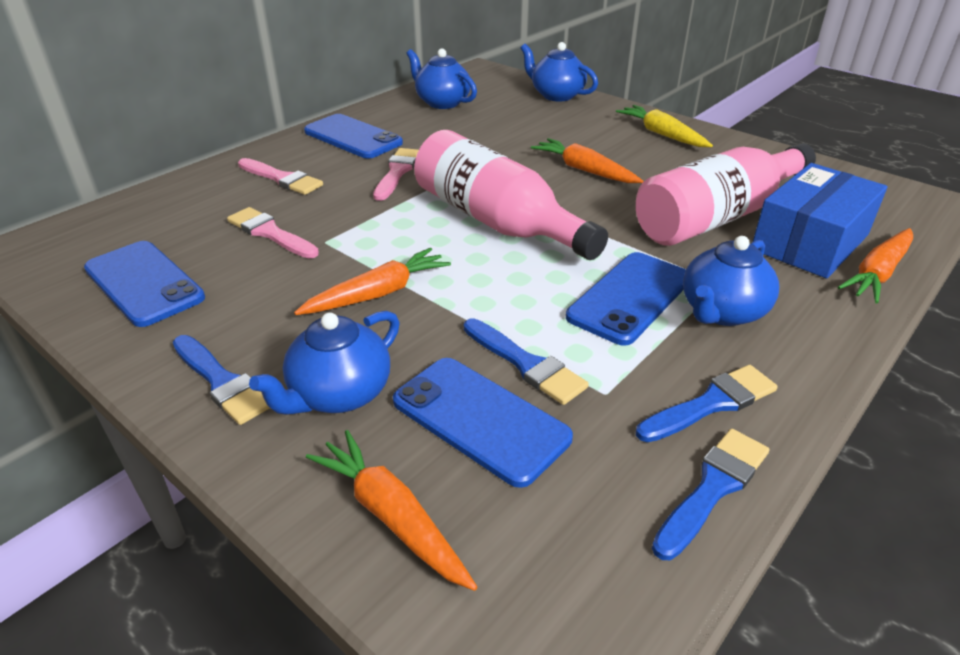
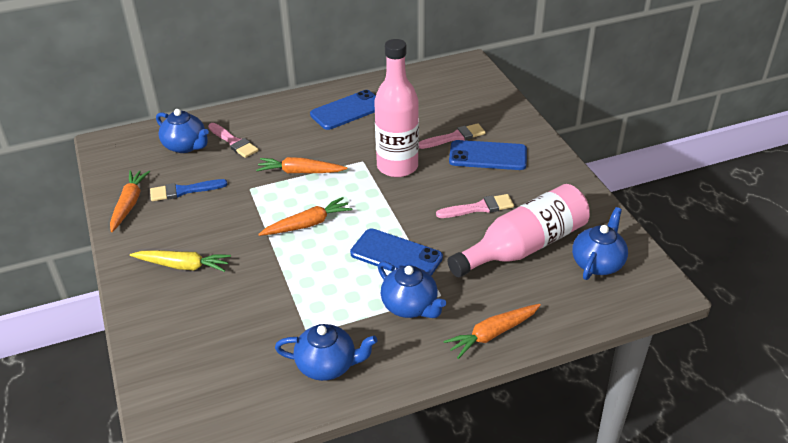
blue box: [753,163,887,279] = 1 -> none = 0
blue brush: [173,335,270,425] [464,318,589,405] [636,365,778,442] [652,429,769,560] = 4 -> [150,179,228,201] = 1
blue phone: [84,241,205,327] [304,114,403,159] [393,358,573,488] [566,252,686,346] = 4 -> [310,90,376,130] [350,228,443,276] [449,140,527,170] = 3

